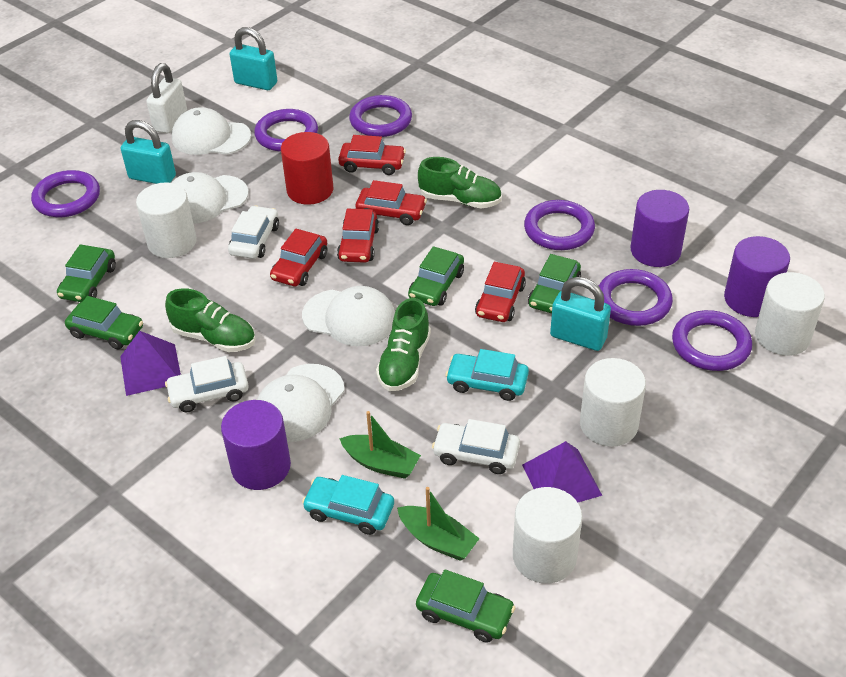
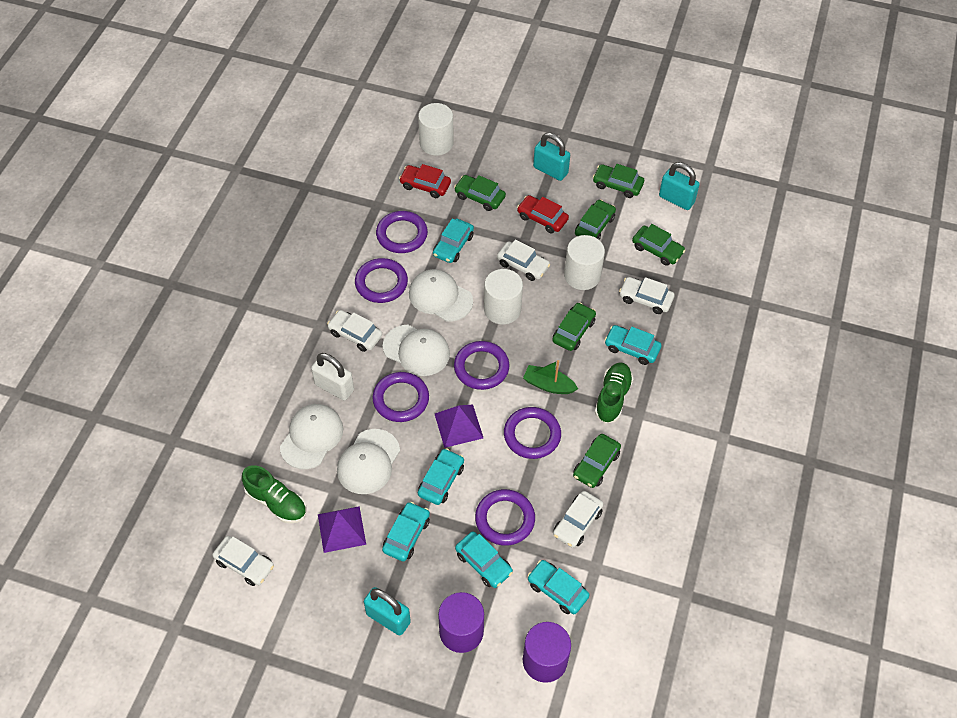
green boat: [339,411,421,479] [397,487,480,561] = 2 -> [523,360,578,394] = 1
green car: [57,244,116,302] [65,296,143,350] [408,246,464,306] [416,569,515,643] [528,254,581,314] = 5 -> [454,175,506,211] [552,303,596,351] [573,434,621,488] [575,200,616,240] [593,164,644,198] [632,224,686,266] = 6
green shoe: [165,288,256,352] [376,298,431,391] [418,157,502,208] = 3 -> [242,465,306,524] [595,363,633,423] = 2
purple cylinder: [221,400,291,490] [631,190,689,267] [724,236,790,317] = 3 -> [438,592,484,653] [523,622,571,683] = 2
red car: [270,229,327,286] [337,209,379,263] [338,135,406,175] [356,180,427,225] [475,262,526,322] = 5 -> [399,164,451,198] [517,195,569,233] = 2
red cylinder: [281,132,334,205] = 1 -> none = 0
turquoise car: [302,475,394,535] [445,349,529,401] = 2 -> [382,502,430,562] [418,448,464,505] [433,218,474,263] [455,531,513,588] [528,560,590,614] [605,325,662,365] = 6
white car: [165,356,249,413] [228,206,279,259] [432,419,520,474] = 3 -> [212,536,274,586] [327,310,382,352] [497,239,550,281] [553,491,603,548] [619,277,675,314] = 5
white cylinder: [136,182,197,258] [513,487,582,584] [580,358,646,447] [755,272,825,356] = 4 -> [418,103,454,156] [484,269,523,324] [564,235,605,290] = 3

